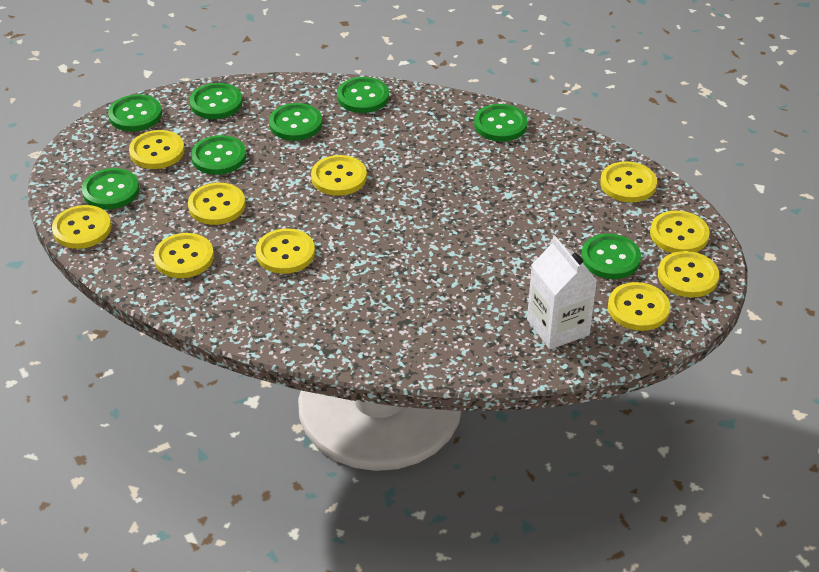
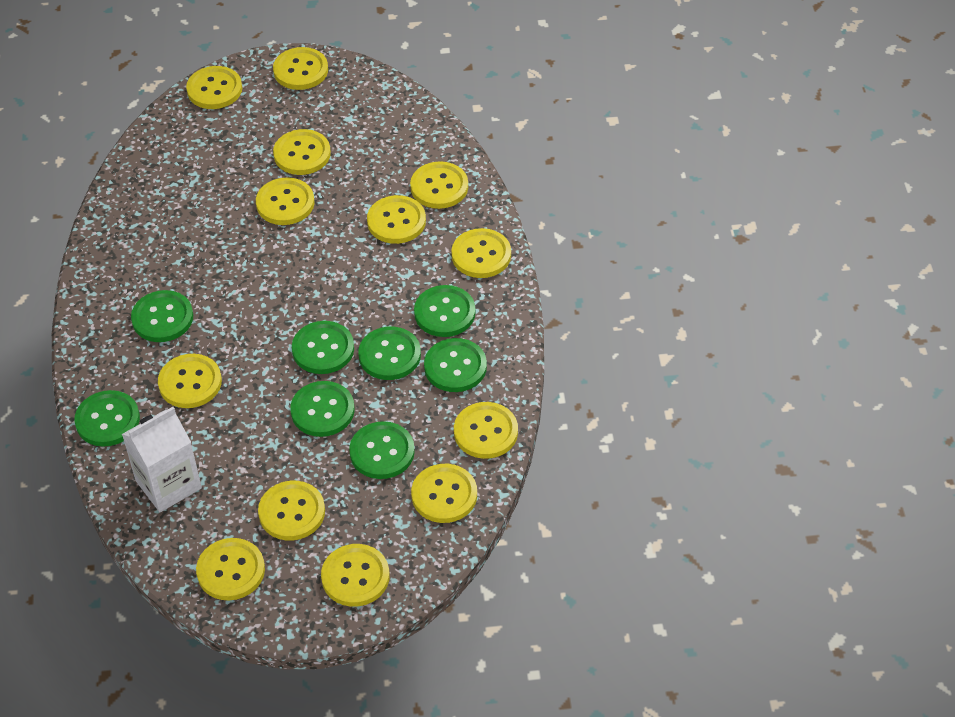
yellow button: [52,205,111,249] [129,130,184,169] [154,233,214,278] [188,183,245,225] [256,228,315,274] [311,155,367,196] [600,161,657,202] [608,282,670,331] [650,211,710,253] [658,251,719,298] = 10 -> [158,354,222,408] [186,66,242,109] [196,538,265,600] [256,177,315,225] [258,481,325,541] [273,47,328,90] [273,129,331,175] [321,544,390,607] [367,195,426,244] [410,161,468,209] [411,464,477,523] [451,228,511,278] [454,402,518,459] = 13

